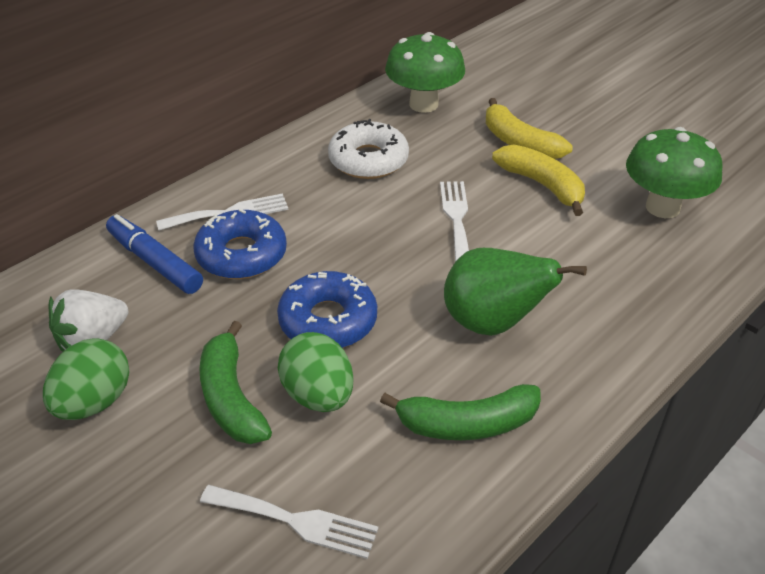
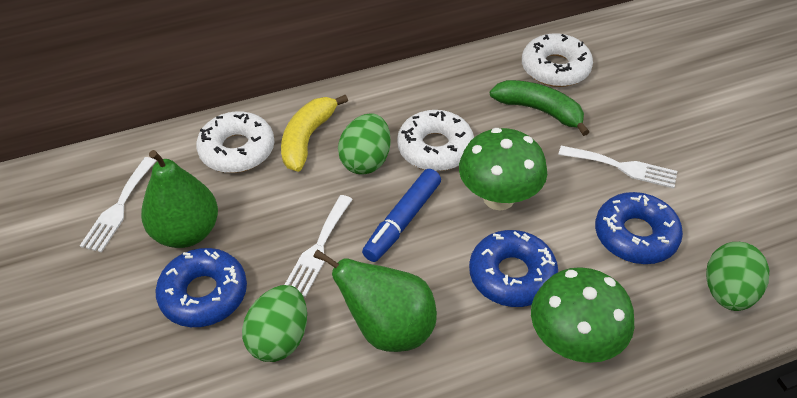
blue donut: [193,209,287,279] [277,271,377,348] = 2 -> [155,248,247,327] [469,230,558,307] [595,192,683,264] = 3
green banana: [199,321,272,444] [380,384,541,440] = 2 -> [490,80,589,136] = 1
green egg: [43,338,129,420] [278,332,354,412] = 2 -> [242,285,307,362] [338,113,391,175] [706,242,769,311] = 3
green pear: [444,248,587,336] = 1 -> [141,150,218,248] [313,249,437,352] = 2
white donut: [328,119,409,179] = 1 -> [196,111,274,173] [397,110,474,171] [522,33,593,87] = 3
white strawberry: [49,289,129,352] = 1 -> none = 0
yellow banana: [486,98,573,159] [492,145,585,216] = 2 -> [281,95,348,172] = 1

